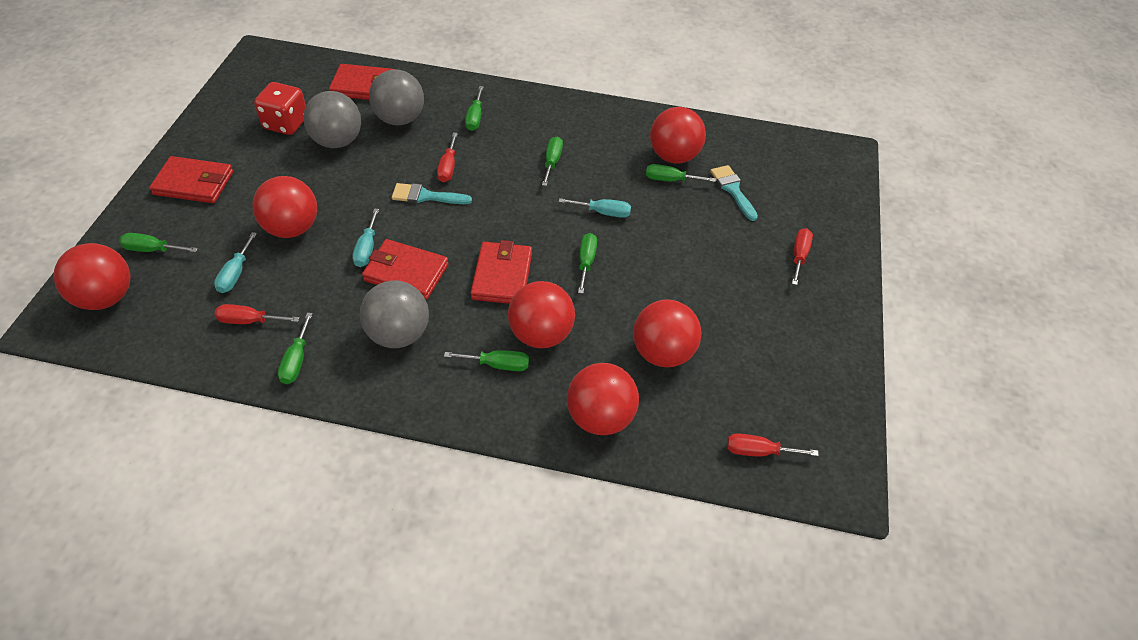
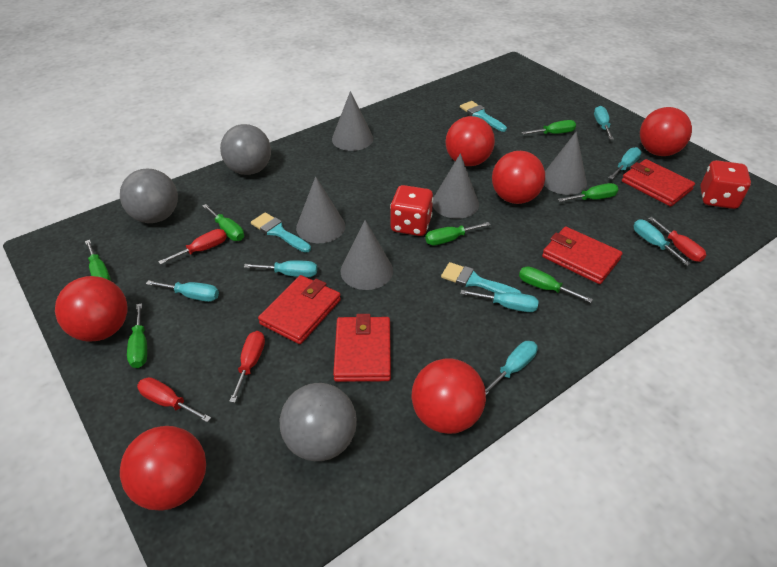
grey cone: none = 0 -> [296,176,345,243] [332,91,373,151] [341,220,393,290] [432,153,479,219] [544,132,587,195] = 5
red dice: [254,82,306,135] = 1 -> [390,185,433,236] [700,160,751,209] = 2
turquoise brush: [392,183,472,204] [710,165,758,221] = 2 -> [251,212,311,253] [441,262,522,294] [460,101,507,132] = 3
turquoise screwdriver: [214,232,257,293] [352,208,379,267] [559,198,631,218] = 3 -> [146,280,219,302] [244,260,317,277] [461,290,539,312] [485,341,538,395] [594,106,614,140] [609,147,642,179] [633,220,691,266] = 7

